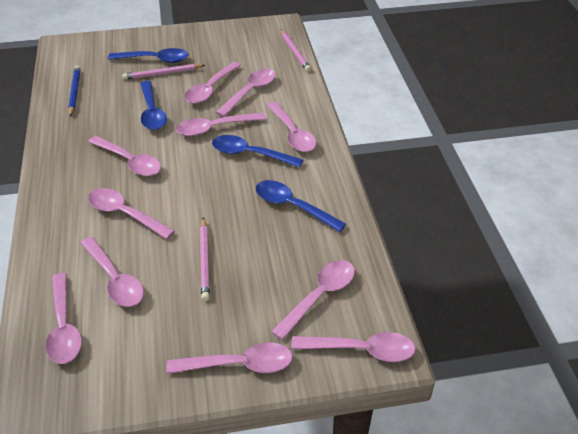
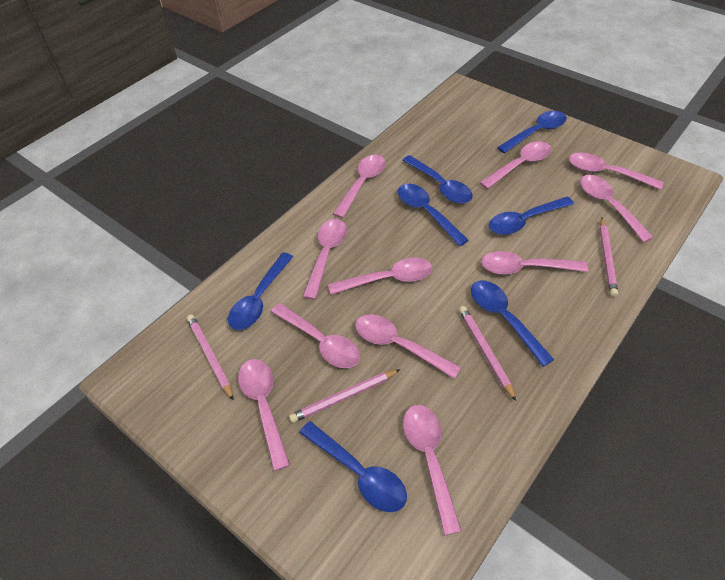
blue pencil: [68,65,81,117] = 1 -> none = 0
blue spoon: [108,48,188,63] [140,81,167,130] [212,135,303,168] [256,180,346,232] = 4 -> [228,252,293,330] [299,421,407,512] [398,184,469,246] [402,155,473,204] [471,280,554,367] [489,196,574,235] [497,111,567,153] = 7
pink pencil: [122,64,205,80] [200,217,210,301] [280,29,311,72] = 3 -> [187,315,234,401] [289,369,400,423] [459,306,516,401] [600,218,618,297] = 4

